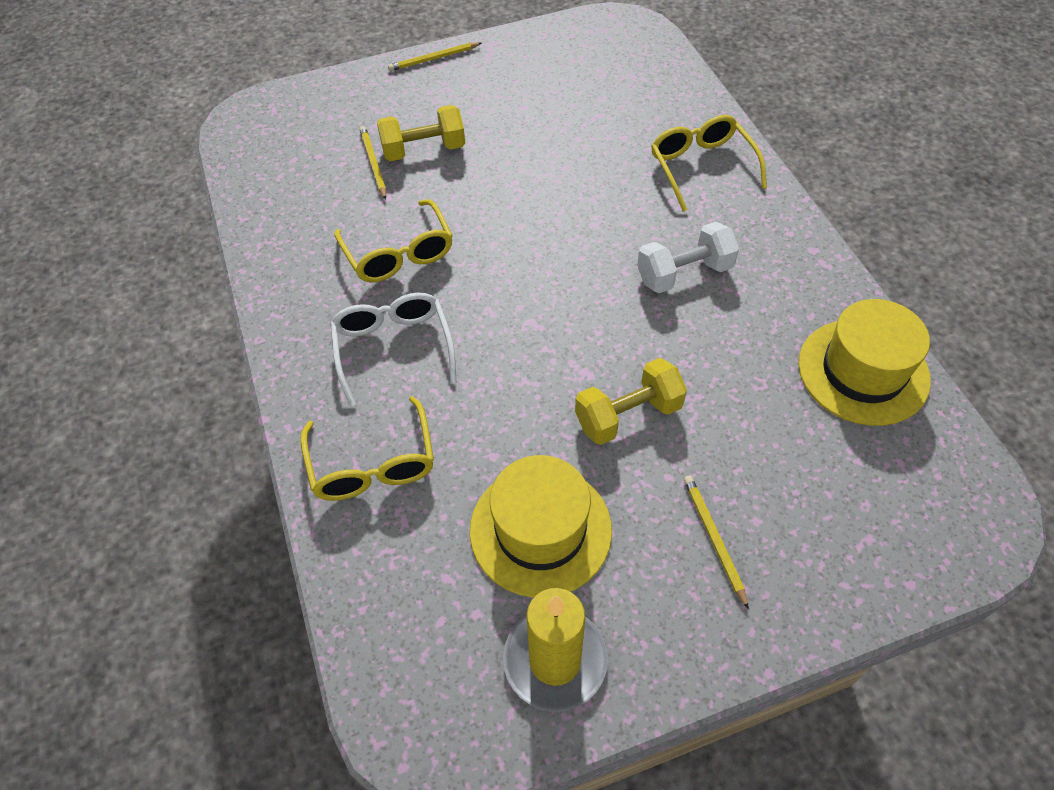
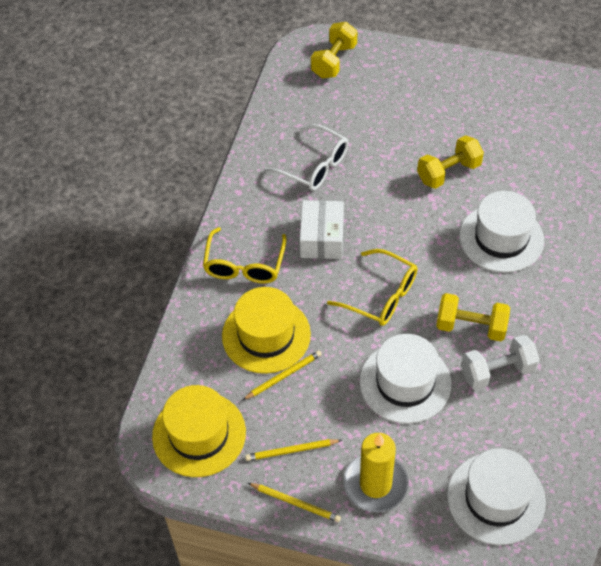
white box: none = 0 -> [300,200,344,259] = 1
white hat: none = 0 -> [360,334,451,424] [447,448,546,545] [459,191,544,273] = 3
yellow dumbbell: [377,105,465,161] [575,358,687,445] = 2 -> [311,22,357,78] [417,135,484,189] [436,293,510,341] = 3
yellow glasses: [300,396,434,501] [334,199,453,282] [651,115,767,212] = 3 -> [203,227,287,283] [327,249,417,326] = 2

